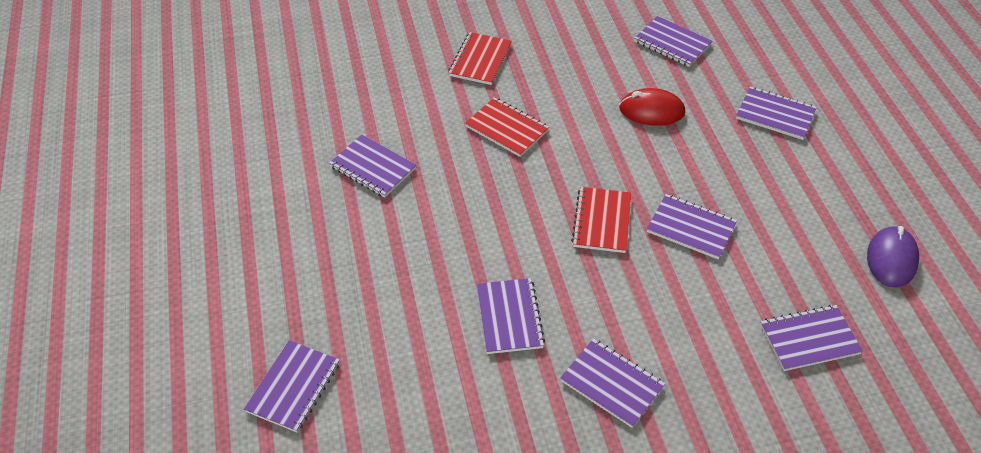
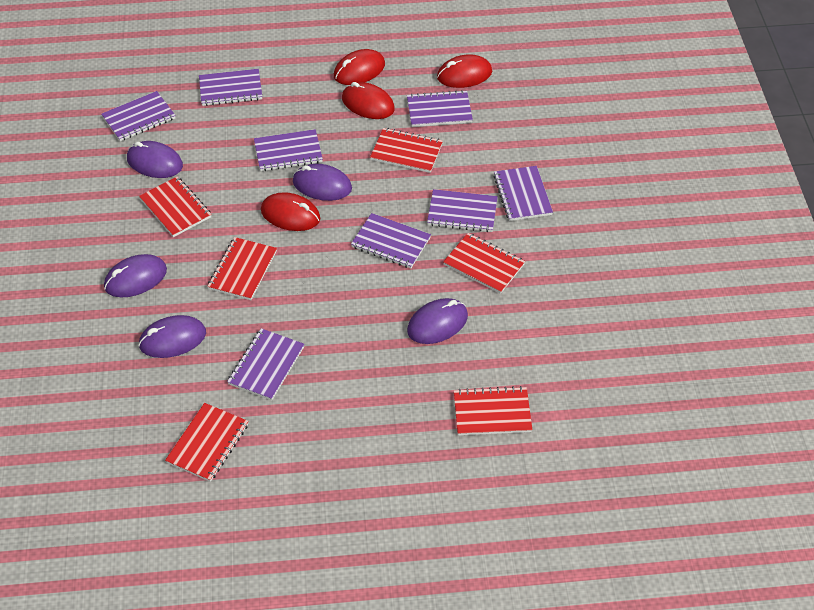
purple mouse: [867,226,919,288] = 1 -> [104,254,167,298] [127,141,183,178] [138,315,206,358] [293,164,352,201] [407,298,468,344] = 5
red mouse: [619,88,685,126] = 1 -> [261,192,320,231] [334,49,385,85] [342,82,395,119] [437,54,492,88] = 4
red notebook: [448,32,511,85] [465,97,549,157] [571,187,631,253] = 3 -> [139,176,212,237] [165,403,249,482] [207,237,277,300] [370,128,443,173] [443,233,525,294] [454,386,532,435] = 6

